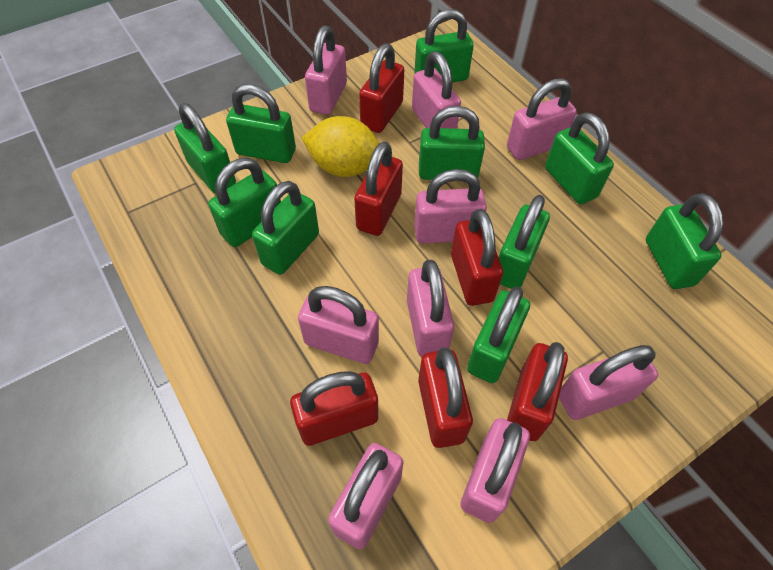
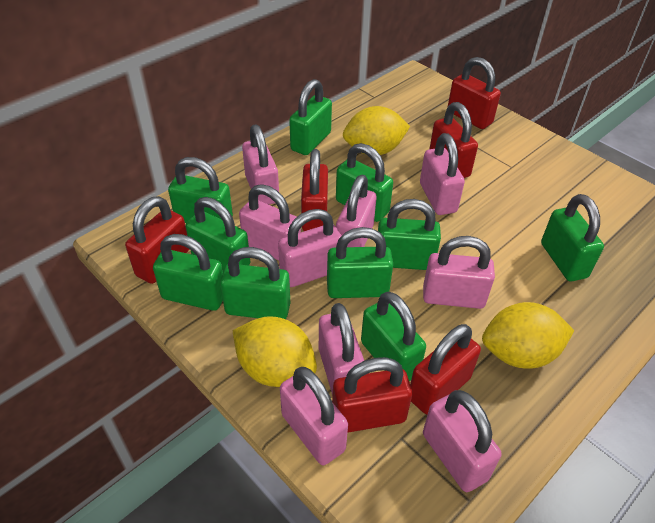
yellow lemon: [301,116,379,177] = 1 -> [233,316,317,387] [343,106,410,155] [482,302,574,368] = 3

